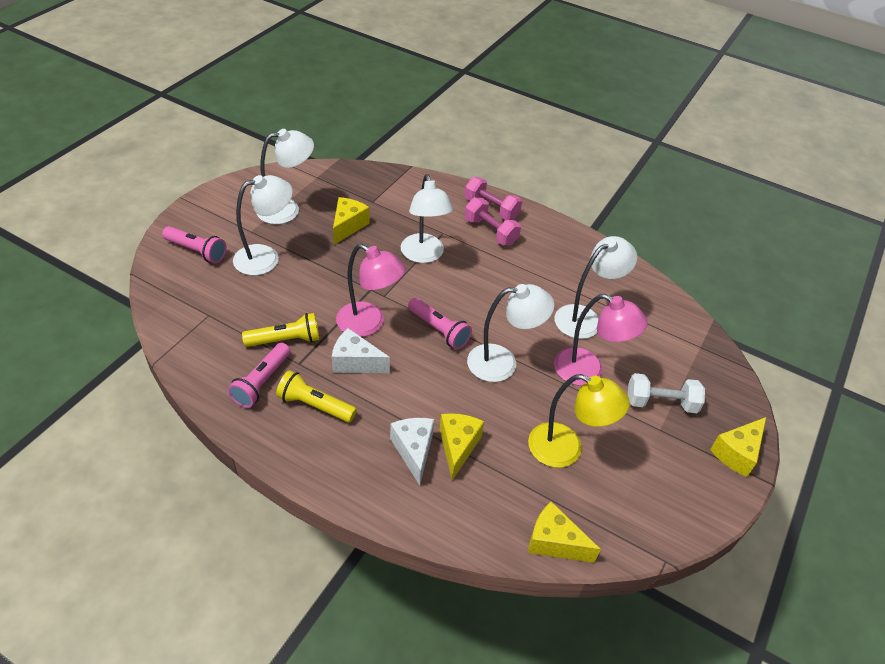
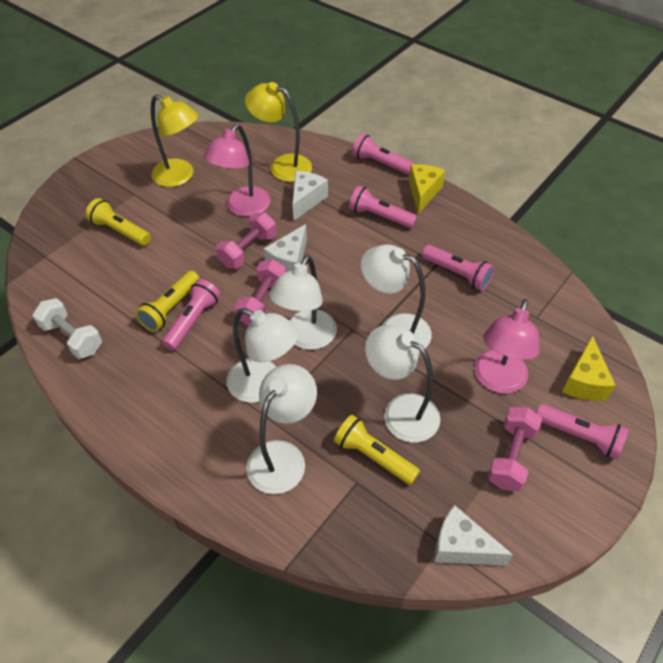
pink dumbbell: [464,177,522,220] [464,197,521,245] = 2 -> [216,212,276,269] [235,259,286,326] [488,407,542,491] = 3
pink flashlight: [162,226,227,263] [228,343,290,408] [408,298,472,349] = 3 -> [162,279,221,351] [349,186,417,228] [352,133,415,175] [422,245,494,291] [537,404,629,460] = 5
white cheese: [332,328,390,373] [390,418,434,485] = 2 -> [263,224,307,272] [292,171,328,221] [434,505,513,566] = 3
yellow cheese: [333,197,370,245] [440,413,484,481] [528,501,601,563] [710,417,766,477] = 4 -> [409,164,445,214] [562,335,616,401] = 2
yellow flashlight: [242,313,319,347] [276,370,357,422] = 2 -> [86,198,151,246] [136,271,200,332] [334,415,420,485] = 3
yellow lamp: [528,374,630,468] = 1 -> [151,94,198,187] [245,82,312,182] = 2

